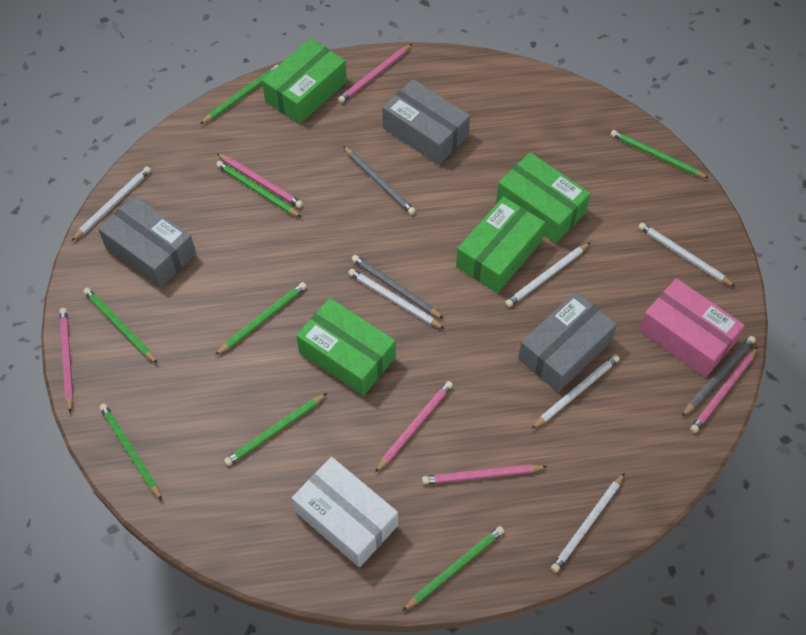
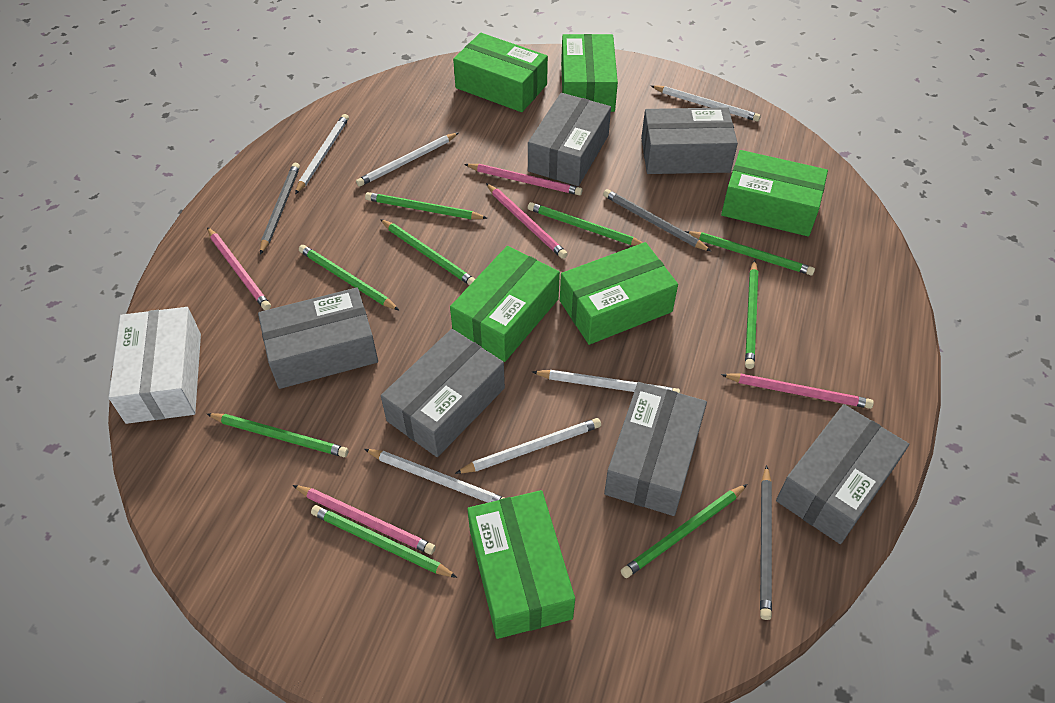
green box: [262,38,347,124] [296,298,396,396] [456,197,545,293] [496,152,591,243] = 4 -> [450,246,560,362] [453,33,548,112] [467,490,575,639] [560,242,678,345] [561,34,618,112] [721,150,828,237] = 6
green pencil: [83,288,158,364] [99,403,162,500] [200,65,278,124] [215,282,307,355] [216,161,301,217] [224,393,327,466] [402,526,504,611] [610,130,708,178] = 8 -> [207,413,349,457] [299,245,399,310] [311,505,458,578] [365,192,487,219] [380,219,475,286] [528,202,643,246] [621,484,747,578] [685,231,815,275] [745,260,758,369] = 9
grey box: [98,195,196,288] [382,79,470,165] [518,291,617,392] = 3 -> [258,287,378,389] [381,329,505,457] [528,93,611,186] [604,382,707,516] [641,107,738,174] [776,404,909,544] = 6
pink box: [639,278,745,377] = 1 -> none = 0
pink pencil: [59,308,73,413] [217,154,303,208] [338,44,412,103] [375,381,453,473] [422,464,548,484] [690,347,758,433] = 6 -> [207,227,271,310] [293,485,436,555] [464,164,583,195] [486,183,568,259] [721,373,874,409] = 5

